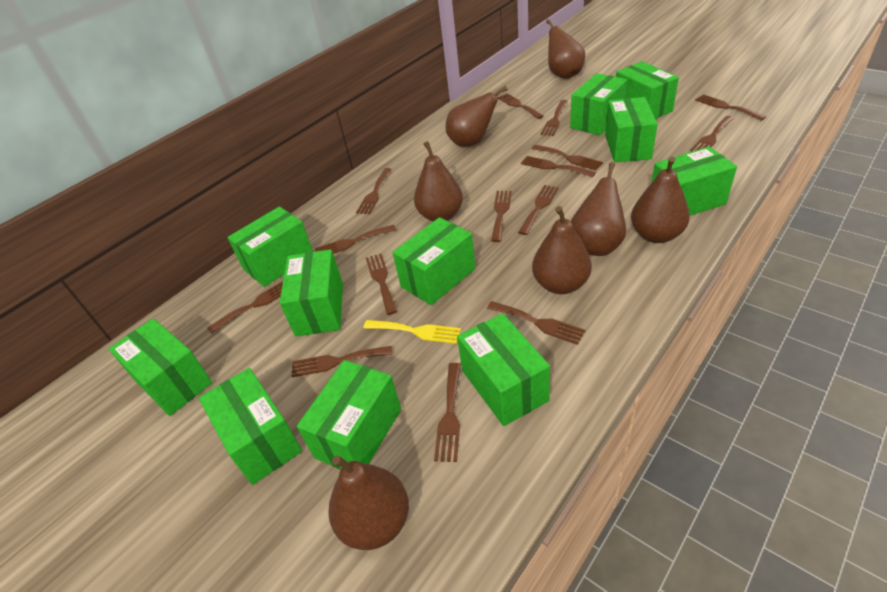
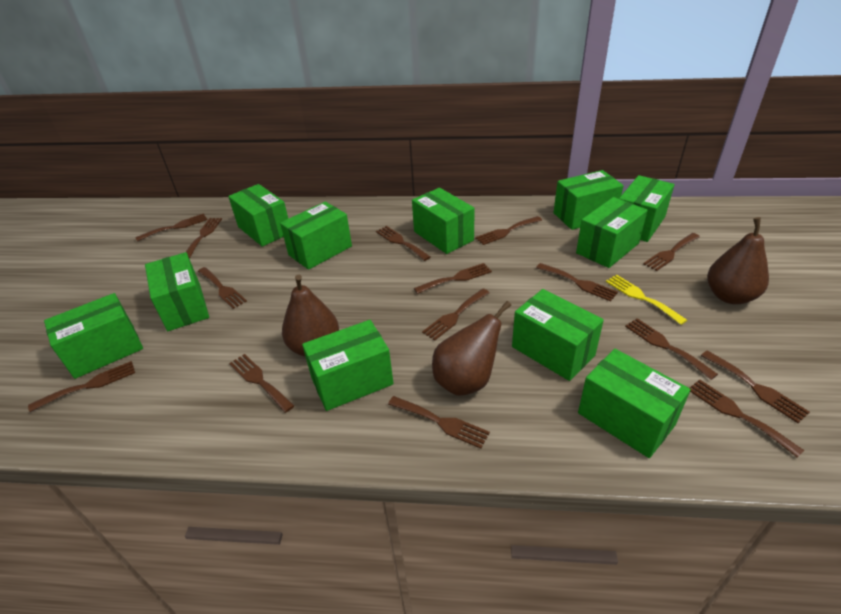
brown pear: [328,455,409,550] [414,141,463,221] [446,86,508,147] [532,206,592,294] [546,19,585,79] [571,162,626,256] [631,157,690,243] = 7 -> [282,275,339,356] [432,301,511,396] [707,217,769,304] = 3

